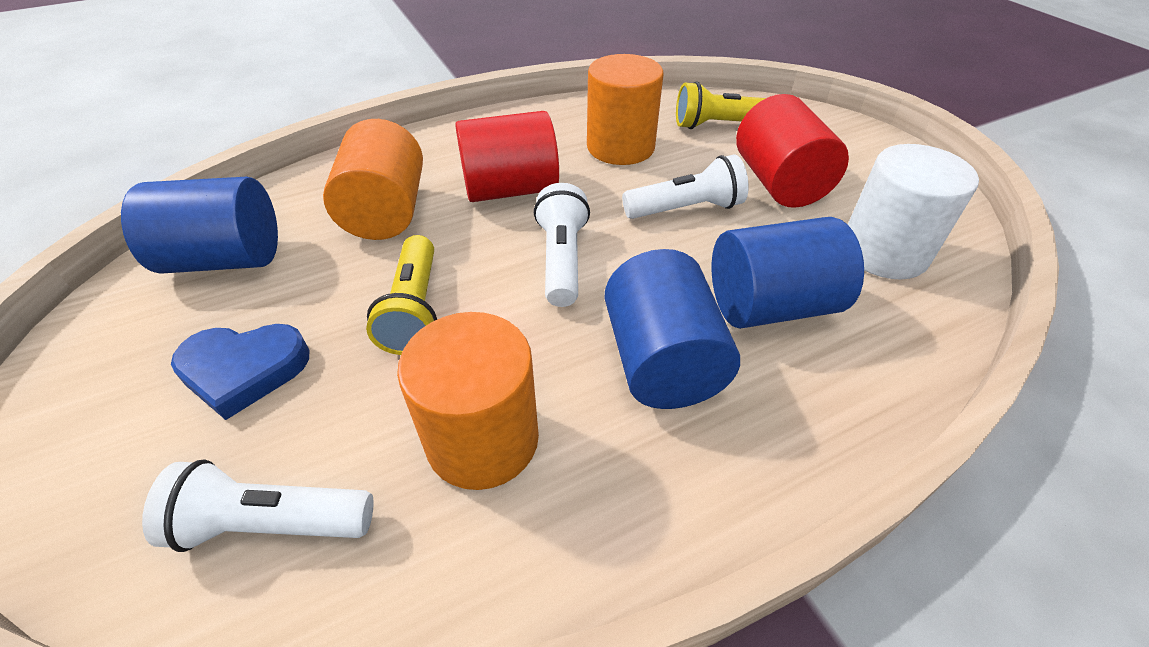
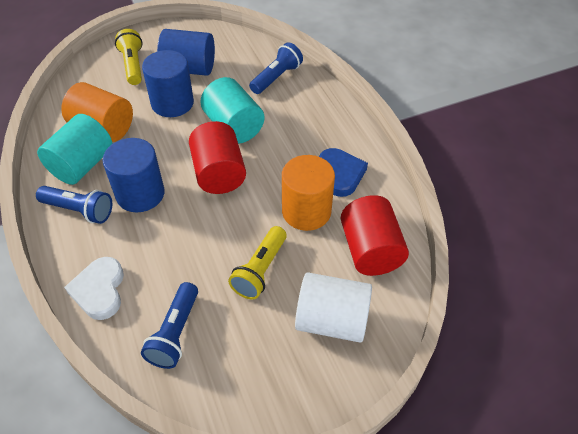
blue flashlight: none = 0 -> [36,186,112,224] [141,282,198,369] [249,42,303,94] = 3
orange cylinder: [323,119,423,240] [397,312,539,490] [587,54,664,165] = 3 -> [61,82,133,142] [282,155,335,231] = 2
turquoise cylinder: none = 0 -> [37,114,112,185] [200,77,264,144] = 2
white flashlight: [142,459,374,552] [534,183,590,307] [622,154,749,219] = 3 -> none = 0
white heart: none = 0 -> [64,257,124,320] = 1

